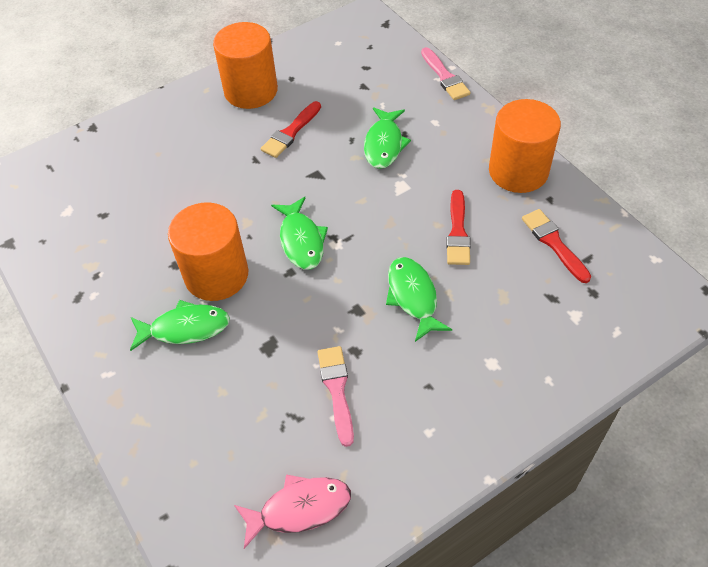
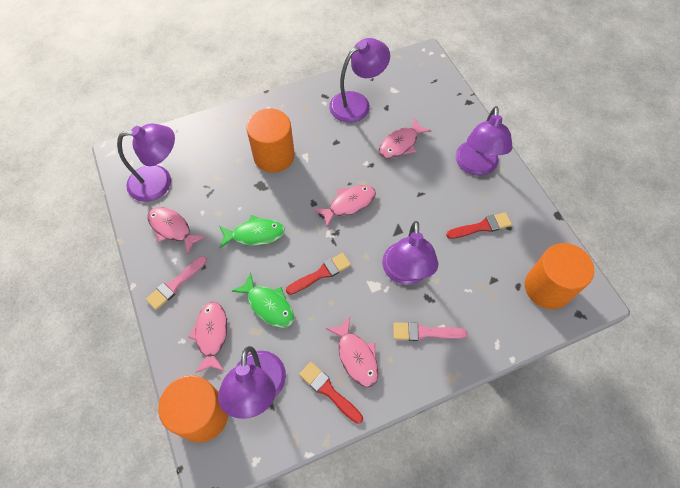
green fish: [130,300,230,351] [271,197,328,270] [364,107,411,169] [386,257,452,342] = 4 -> [220,215,285,248] [232,272,294,328] = 2
pink fish: [234,475,351,549] = 1 -> [147,207,206,255] [188,301,227,373] [314,185,376,227] [325,317,378,387] [379,118,431,159] = 5
purple lamp: none = 0 -> [117,124,175,202] [218,346,286,419] [329,38,390,123] [382,221,438,285] [455,106,512,176] = 5

